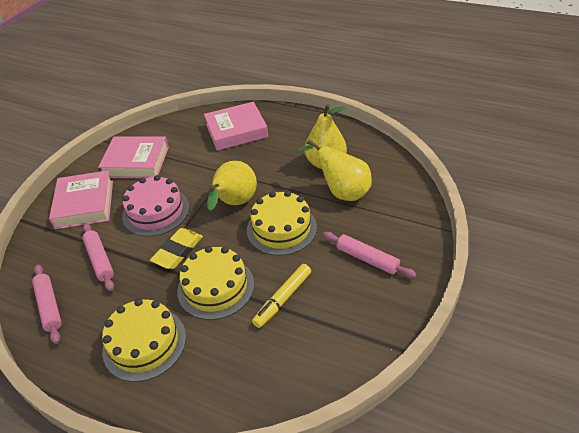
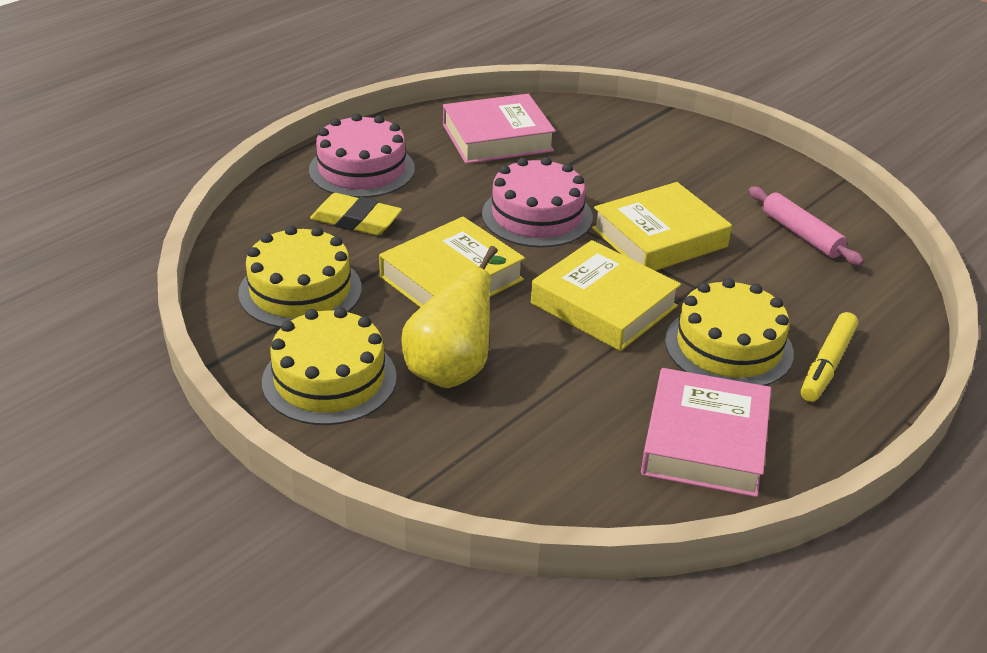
pink book: [49,170,113,230] [98,136,169,178] [204,102,268,151] = 3 -> [443,94,556,164] [641,368,771,497] = 2
pink cake: [122,175,189,237] = 1 -> [309,113,415,198] [482,157,593,248] = 2
pink rolling pin: [32,264,62,344] [82,223,114,291] [323,232,417,278] = 3 -> [749,187,864,266] = 1
yellow book: none = 0 -> [379,217,525,308] [531,240,681,351] [592,182,732,271] = 3
yellow pear: [207,161,257,211] [296,140,372,201] [305,104,347,169] = 3 -> [401,246,506,388] = 1

